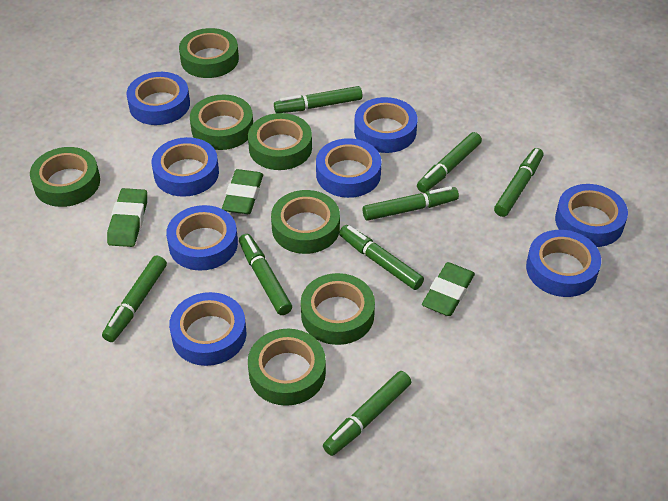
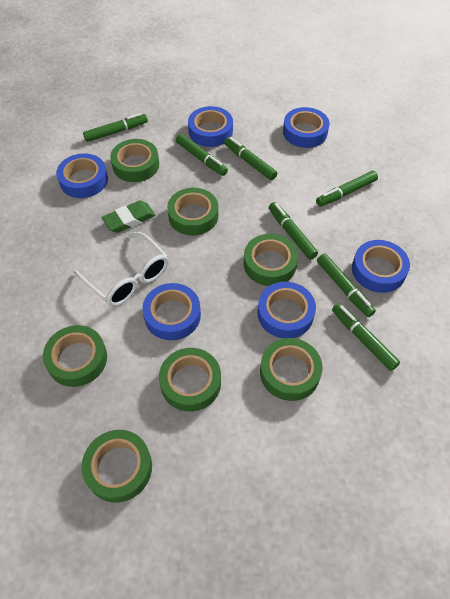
blue tape: [126,72,190,125] [152,137,219,197] [166,205,238,271] [169,292,246,366] [316,138,381,198] [354,97,417,153] [526,230,601,297] [555,184,628,247] = 8 -> [56,153,108,198] [142,283,201,340] [188,106,233,147] [257,282,316,338] [283,107,329,148] [352,240,410,293] = 6
green eraser: [107,188,147,247] [222,169,263,214] [422,262,475,316] = 3 -> [102,200,156,233] = 1
green marker: [102,255,167,342] [239,234,292,315] [274,86,362,113] [323,371,411,456] [339,225,424,290] [362,186,459,221] [417,132,482,193] [494,148,543,217] = 8 -> [83,113,148,142] [176,134,228,176] [224,137,277,180] [269,202,318,260] [316,171,378,207] [317,254,376,317] [332,303,400,371] = 7
white glasses: none = 0 -> [74,232,169,307] = 1

